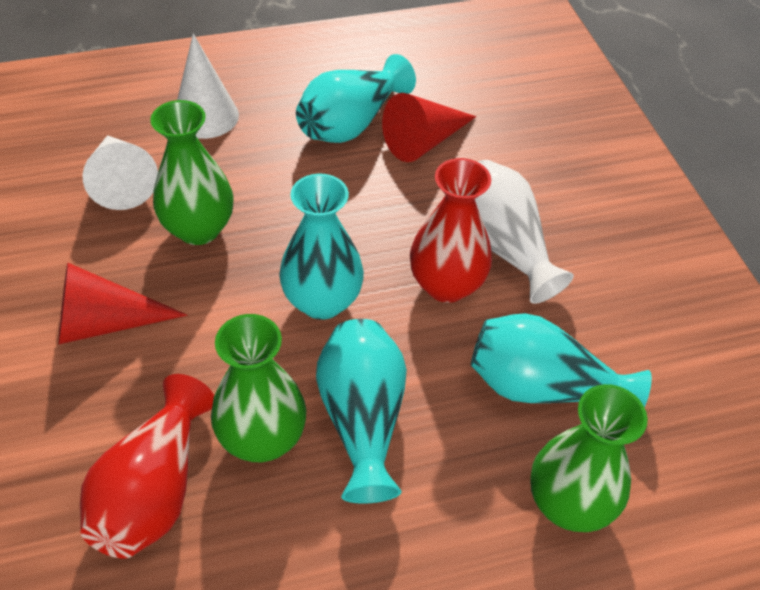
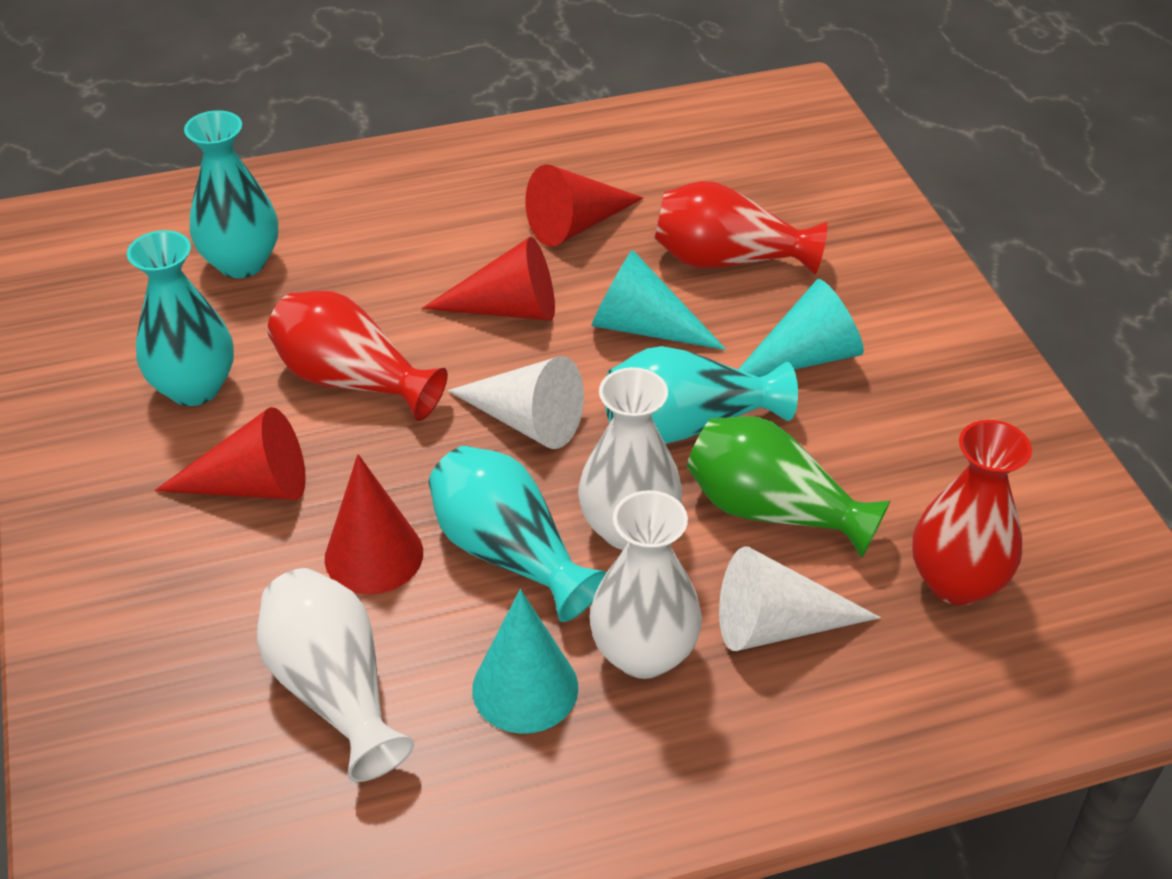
green vase: [150,100,234,245] [211,314,306,462] [530,384,648,532] = 3 -> [687,416,890,558] = 1
red cone: [58,263,187,345] [382,93,476,162] = 2 -> [154,407,306,500] [325,454,423,594] [422,237,555,321] [525,164,643,247] = 4
red vase: [80,374,214,559] [410,158,492,303] = 2 -> [267,291,448,421] [654,181,828,275] [912,420,1032,605] = 3
turquoise cone: none = 0 -> [472,589,578,734] [592,250,726,350] [738,279,864,377] = 3
white vase: [475,160,574,304] = 1 -> [257,568,415,782] [578,367,682,550] [589,490,702,679] = 3

